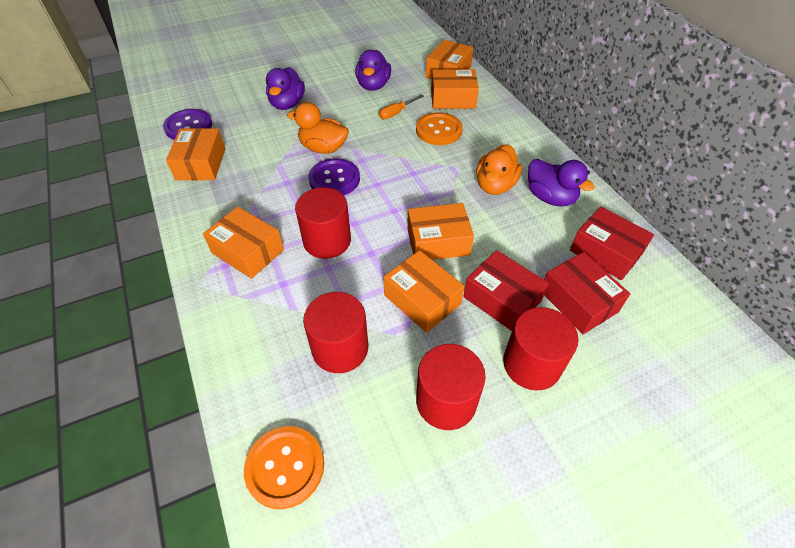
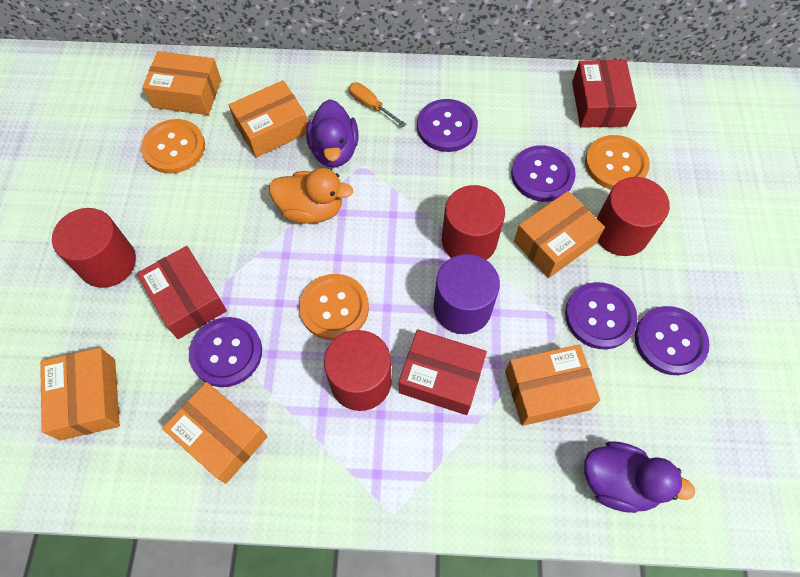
orange button: [244,426,324,509] [416,112,463,145] = 2 -> [141,119,205,174] [299,274,369,340] [585,135,650,190] = 3
orange duck: [287,102,349,154] [476,144,522,195] = 2 -> [269,168,353,224] = 1
purple button: [163,109,212,140] [308,158,360,195] = 2 -> [189,317,262,387] [417,99,478,152] [511,145,576,202] [565,282,637,349] [635,306,710,375] = 5
purple cylinder: none = 0 -> [434,254,500,334] = 1
purple duck: [266,67,305,110] [355,50,391,91] [528,159,595,207] = 3 -> [306,99,358,167] [584,441,695,513] = 2

